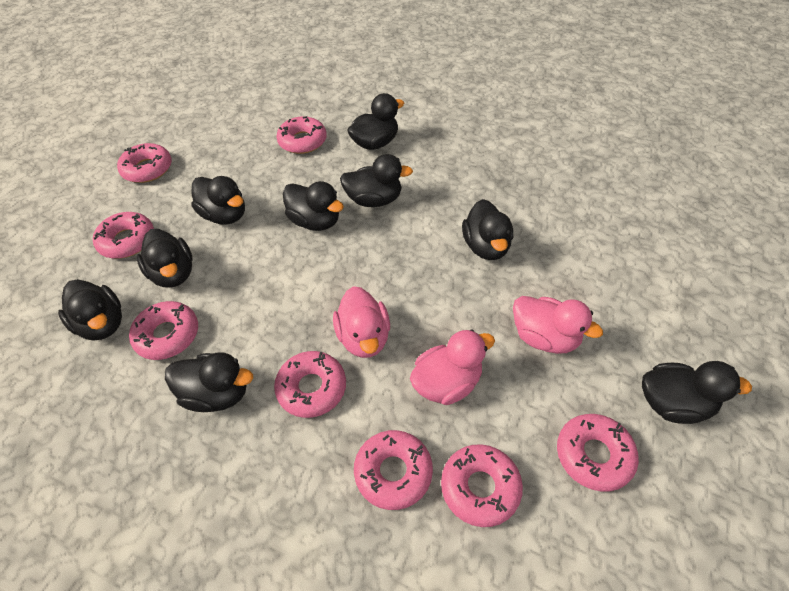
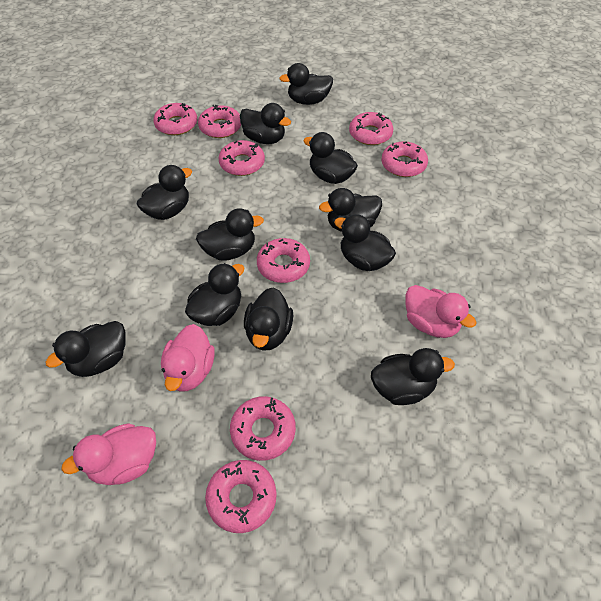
black duck: [58,279,122,341] [137,229,193,288] [165,352,253,412] [191,176,245,225] [283,181,344,231] [340,154,413,207] [347,93,404,150] [462,199,513,260] [642,361,752,424] = 9 -> [46,321,126,377] [137,165,192,220] [185,263,244,326] [196,208,264,261] [240,103,291,144] [244,287,293,351] [279,63,333,105] [303,132,358,184] [319,188,382,232] [334,214,396,271] [371,348,455,405] = 11

